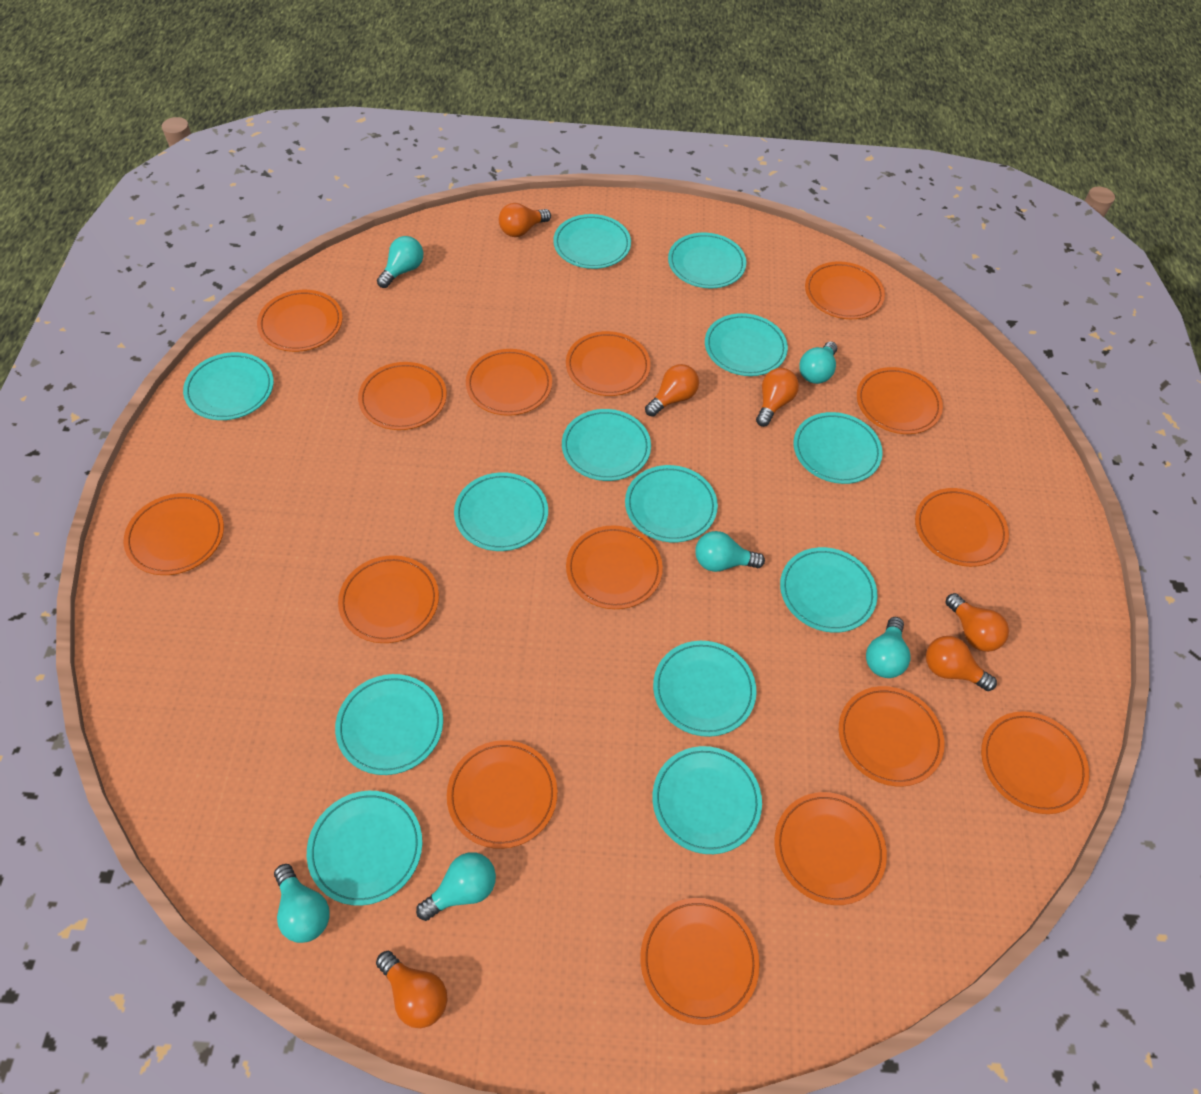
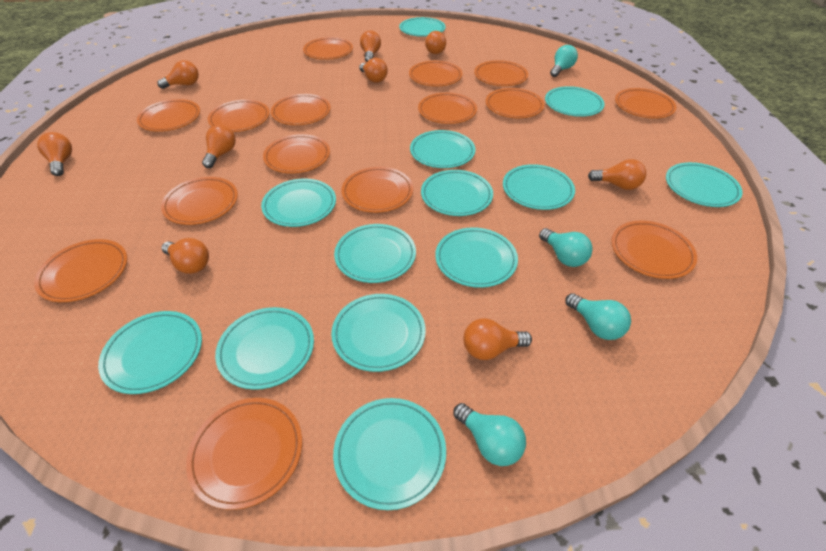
orange light bulb: [376,951,447,1028] [499,203,551,237] [645,364,699,417] [756,368,799,427] [926,636,997,691] [946,593,1009,652] = 6 -> [37,132,72,176] [157,60,199,89] [161,238,209,274] [202,124,236,168] [359,58,388,83] [360,30,381,62] [425,31,446,54] [463,318,532,360] [588,159,646,190] = 9
turquoise light bulb: [274,864,330,943] [377,236,423,288] [416,852,496,921] [695,531,765,572] [799,341,837,384] [866,617,911,678] = 6 -> [453,403,526,466] [539,228,592,267] [550,45,578,77] [565,293,631,340] = 4

